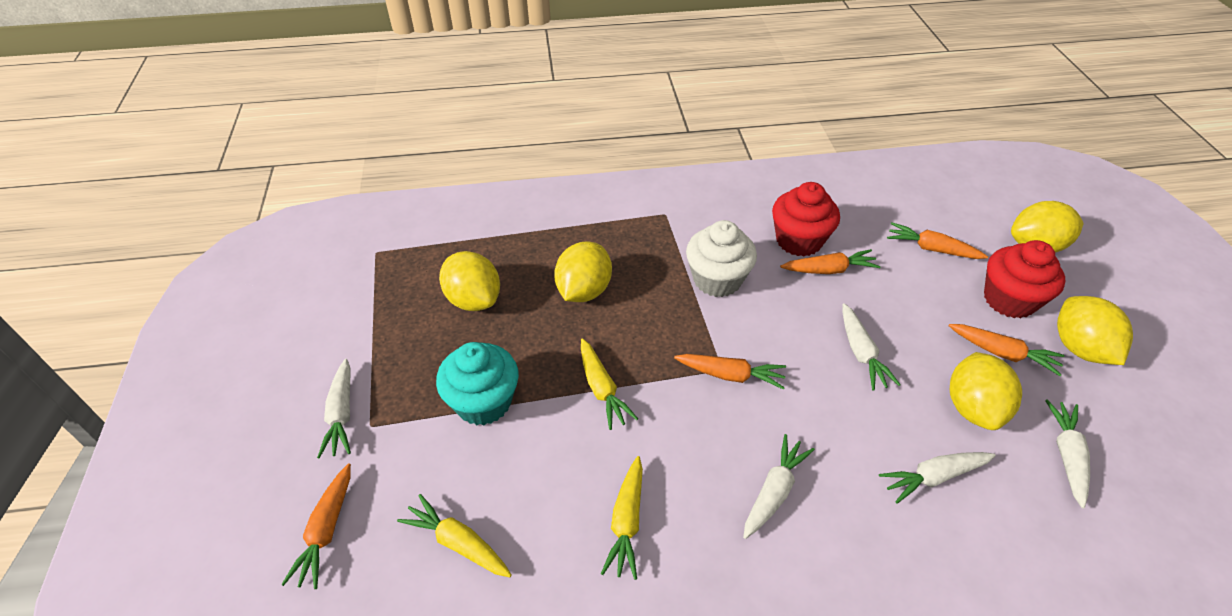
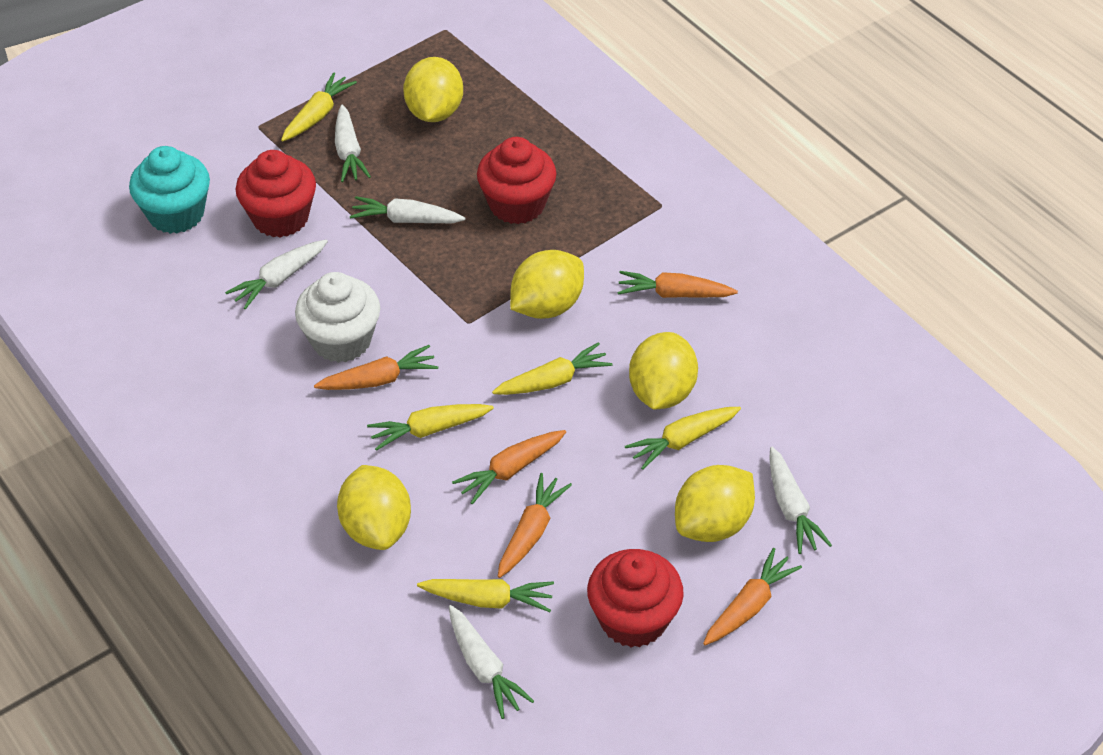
red cupcake: [772,182,840,257] [984,240,1066,318] = 2 -> [236,150,316,238] [477,137,556,224] [587,549,684,648] = 3
yellow carrot: [397,494,512,577] [581,339,638,430] [601,456,643,580] = 3 -> [281,72,357,141] [367,404,494,451] [417,579,554,612] [492,342,613,395] [625,407,741,470] = 5

